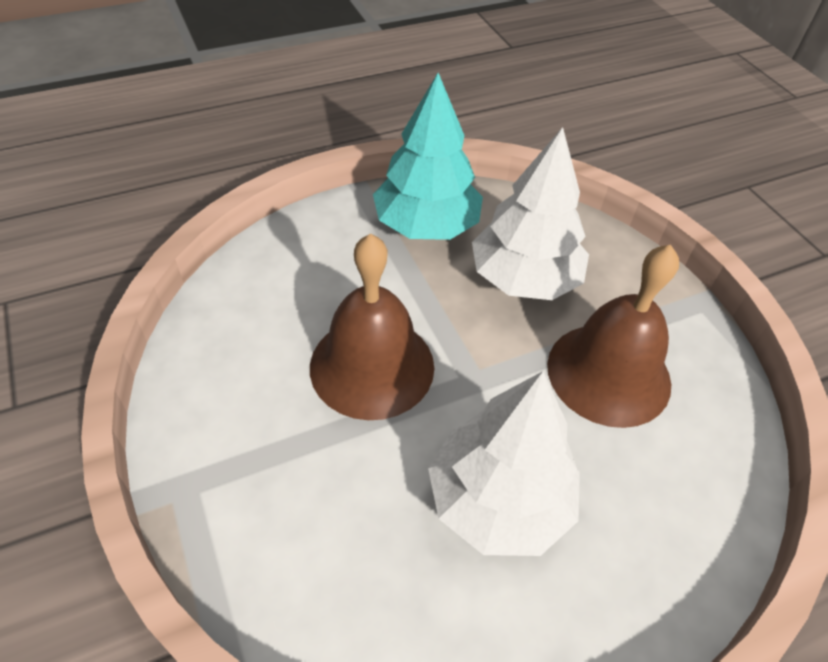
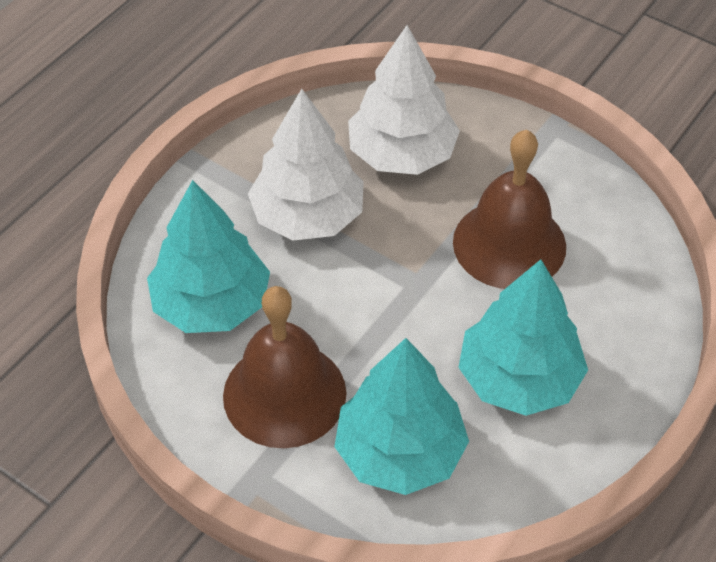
turquoise tree: [373,73,483,240] = 1 -> [147,180,270,333] [334,338,469,495] [458,259,588,416] = 3

